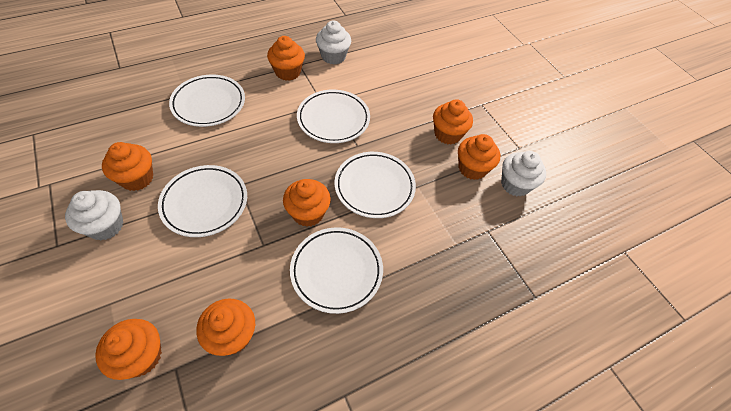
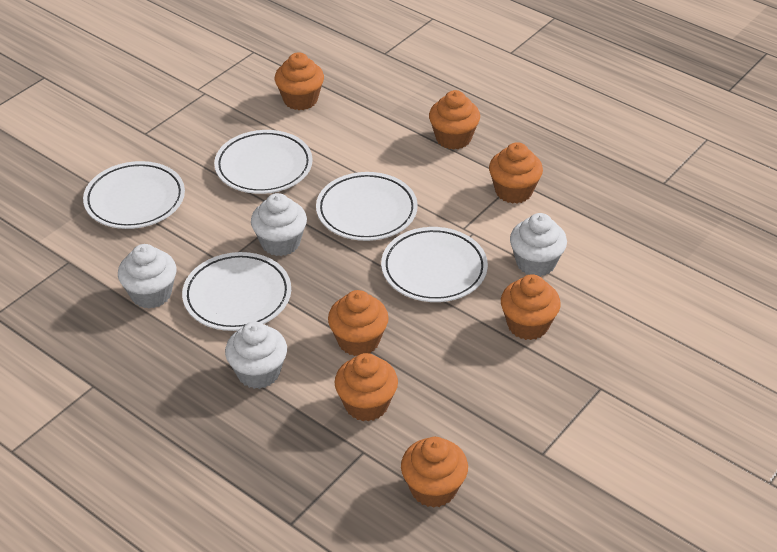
white cupcake: [65,190,124,240] [316,21,351,65] [501,151,546,197] = 3 -> [118,244,177,309] [225,322,287,389] [251,193,307,256] [510,213,567,277] = 4

